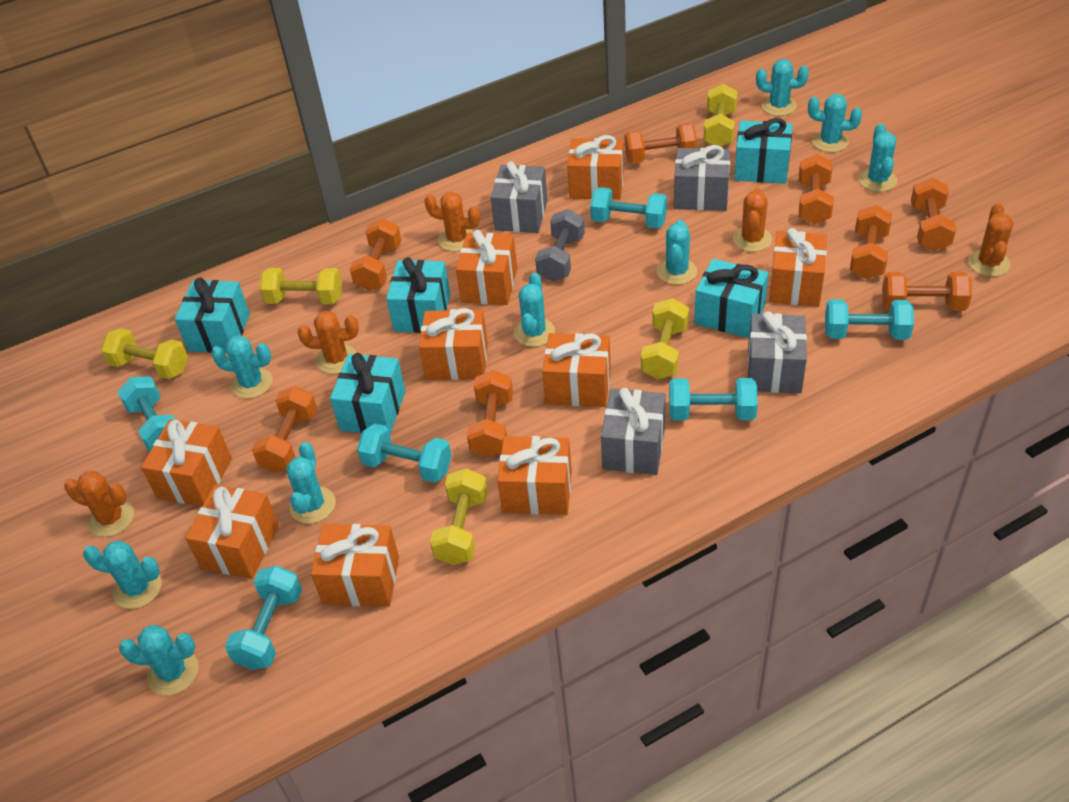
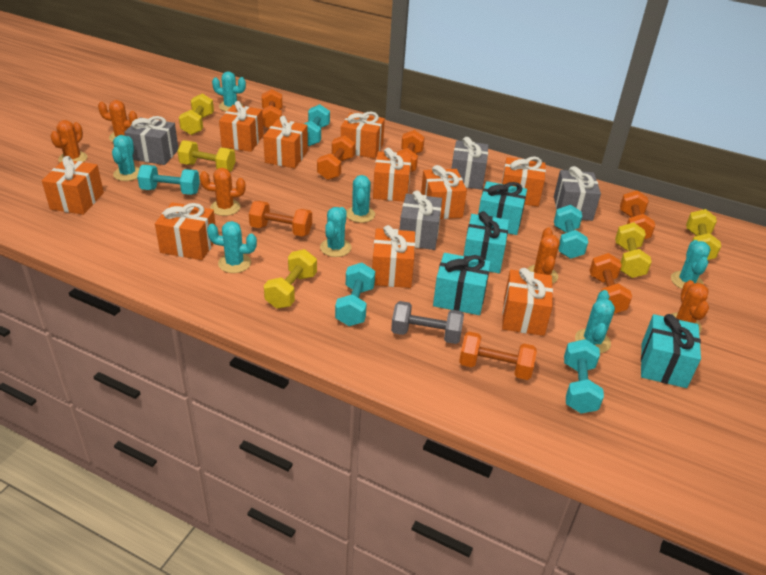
orange dumbbell: [252,386,317,473] [350,218,402,291] [467,370,513,458] [624,123,697,164] [799,154,834,224] [850,205,892,279] [882,272,972,311] [911,178,956,251] = 8 -> [249,201,312,237] [262,89,283,129] [317,135,355,180] [397,130,425,172] [459,332,537,380] [589,253,632,314] [620,190,655,239] = 7
orange gift: [141,419,232,506] [185,485,279,579] [311,524,399,607] [419,308,488,380] [456,230,517,305] [497,436,572,515] [542,333,611,407] [567,135,624,200] [769,228,827,307] = 9 -> [42,156,104,215] [155,202,216,260] [219,101,264,152] [263,116,308,168] [341,111,385,159] [372,225,415,288] [373,148,411,202] [421,165,467,219] [502,157,546,207] [502,268,553,336] = 10
turquoise cactus: [83,541,162,609] [119,625,199,695] [211,335,273,399] [286,442,336,524] [514,273,555,347] [657,220,697,285] [756,59,809,116] [808,94,862,152] [859,123,897,192] = 9 -> [112,135,140,181] [207,221,257,273] [212,71,246,111] [320,207,352,257] [346,175,375,223] [575,290,615,353] [671,240,711,289] = 7
turquoise dumbbell: [117,376,175,452] [225,566,302,670] [357,423,452,483] [590,187,667,229] [669,378,758,420] [825,299,914,340] = 6 -> [137,165,200,195] [304,104,330,146] [335,263,375,326] [554,205,588,259] [564,339,604,414] = 5
turquoise gift: [175,278,250,353] [330,353,406,435] [386,257,451,333] [694,259,769,338] [734,118,792,184] = 5 -> [433,253,491,315] [463,211,509,273] [478,181,527,235] [641,314,701,388] = 4

